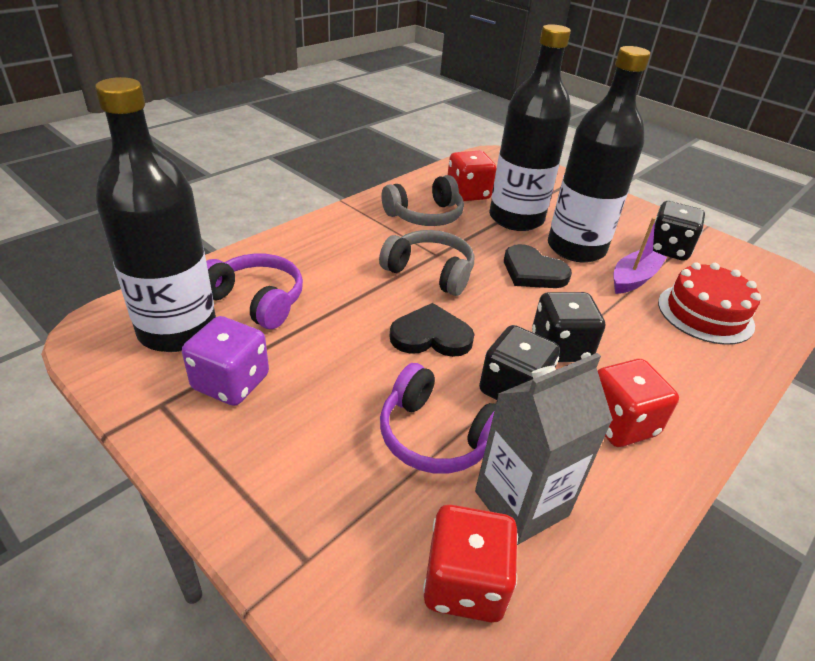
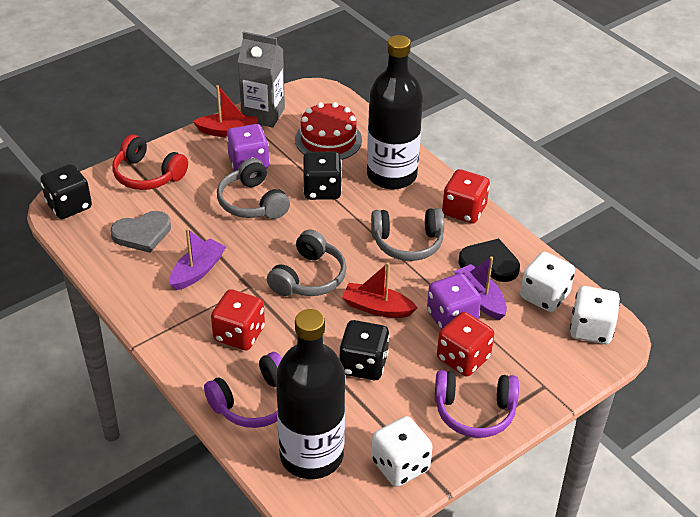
black bottle: [95,77,216,352] [489,24,571,231] [548,46,651,263] = 3 -> [276,309,345,479] [367,35,423,189] = 2
black heart: [390,303,475,357] [504,244,572,288] = 2 -> [458,239,520,282] = 1
grey headphones: [379,230,474,296] [381,175,464,226] = 2 -> [217,158,290,219] [267,230,347,296] [371,208,444,261] = 3
grey heart: none = 0 -> [110,211,171,253] = 1
purple boat: [613,217,667,294] = 1 -> [170,228,226,290] [454,257,507,320] = 2
purple dice: [182,316,269,406] = 1 -> [226,124,269,171] [427,273,481,329] = 2
red boat: none = 0 -> [193,85,258,137] [342,263,418,318] = 2
red headphones: none = 0 -> [112,135,188,190] = 1
white dice: none = 0 -> [371,416,433,487] [520,252,575,312] [570,286,620,344] = 3

